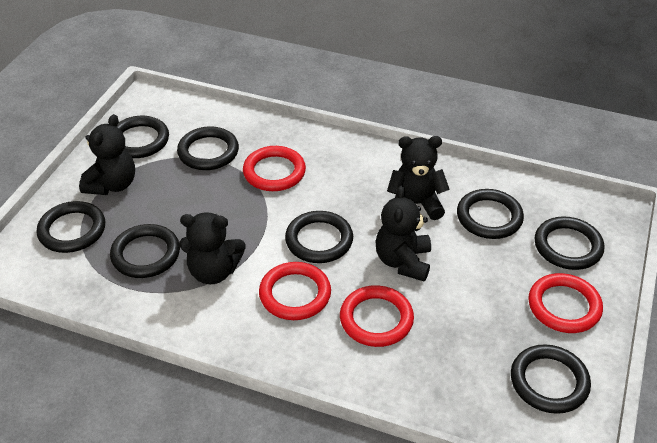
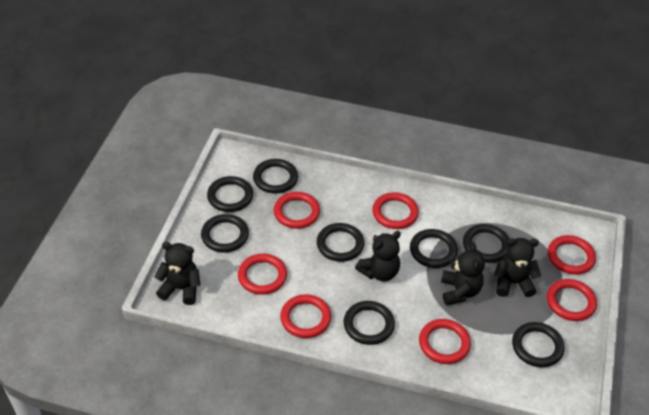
red ring: [243,146,306,191] [259,262,331,320] [340,285,414,347] [529,273,603,333] = 4 -> [238,254,287,295] [274,192,320,229] [280,294,332,338] [372,192,419,229] [419,319,471,364] [547,279,597,321] [548,235,596,275] = 7

